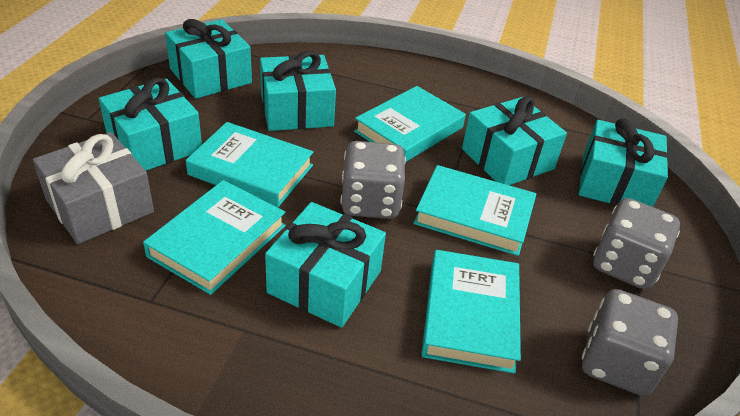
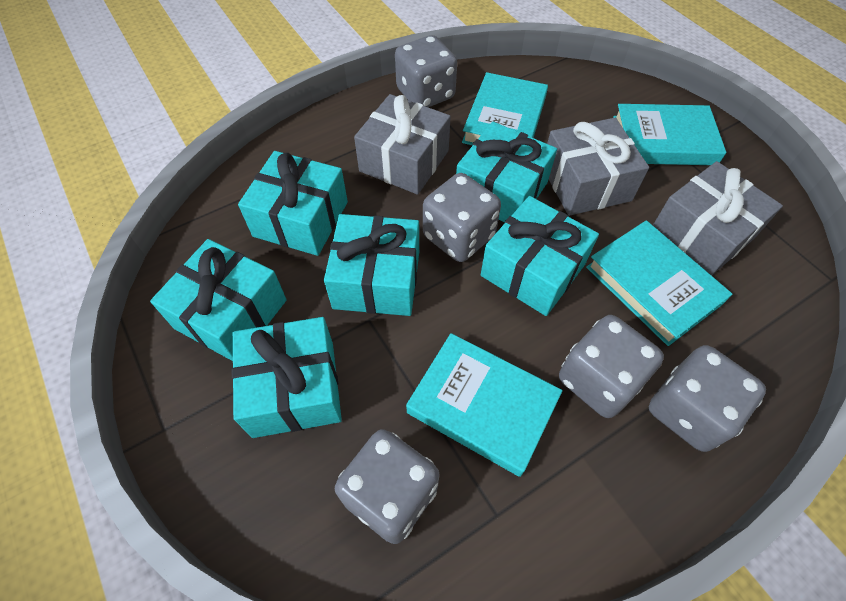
grey dice: [341,141,406,219] [582,289,678,396] [593,198,680,289] = 3 -> [335,429,439,544] [395,35,457,107] [423,173,501,262] [559,315,664,418] [649,345,766,452] = 5
grey gift: [33,132,154,244] = 1 -> [354,94,451,195] [547,118,649,216] [653,161,783,276] = 3
turquoise book: [143,180,286,295] [186,122,313,207] [354,86,466,162] [414,165,536,256] [421,250,521,374] = 5 -> [406,333,563,477] [462,72,548,145] [586,220,732,346] [613,104,726,165] = 4

